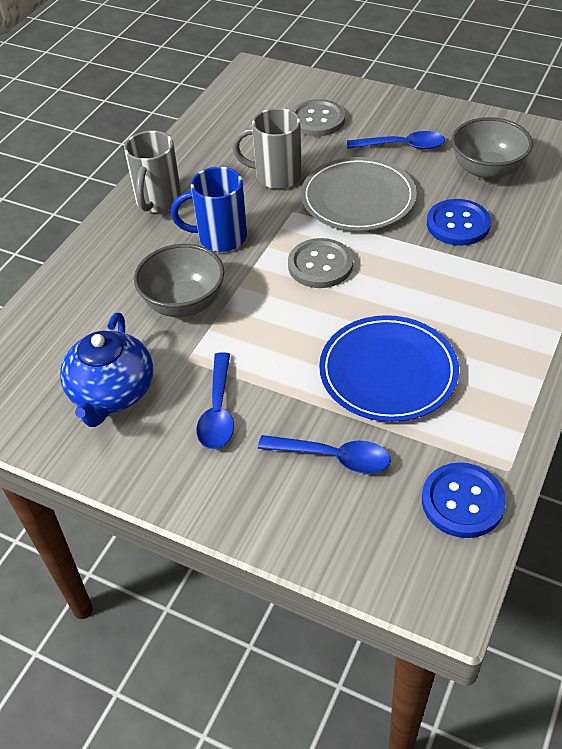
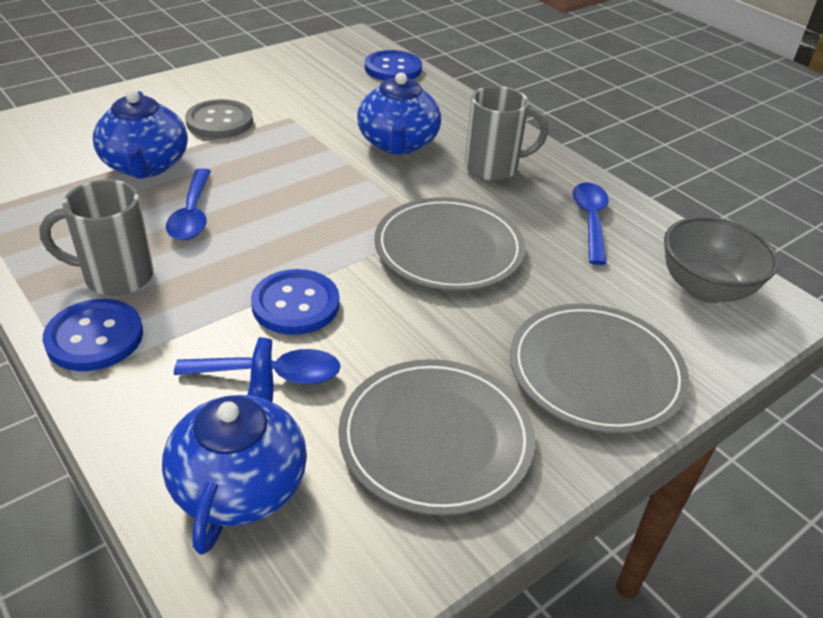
blue button: [422,462,506,538] [427,199,491,246] = 2 -> [43,299,143,371] [251,269,340,335] [365,50,422,81] = 3
blue mug: [171,167,247,252] = 1 -> none = 0
blue plate: [319,315,459,422] = 1 -> none = 0
blue teapot: [60,313,153,427] = 1 -> [93,90,188,179] [162,337,307,555] [357,72,441,155] = 3
grey bowl: [134,244,224,317] [451,117,533,181] = 2 -> [664,217,779,303] = 1
grey button: [288,238,353,288] [292,99,345,137] = 2 -> [185,99,253,139] = 1
grey plate: [301,157,417,231] = 1 -> [338,359,535,516] [374,197,525,291] [510,304,689,434] = 3

